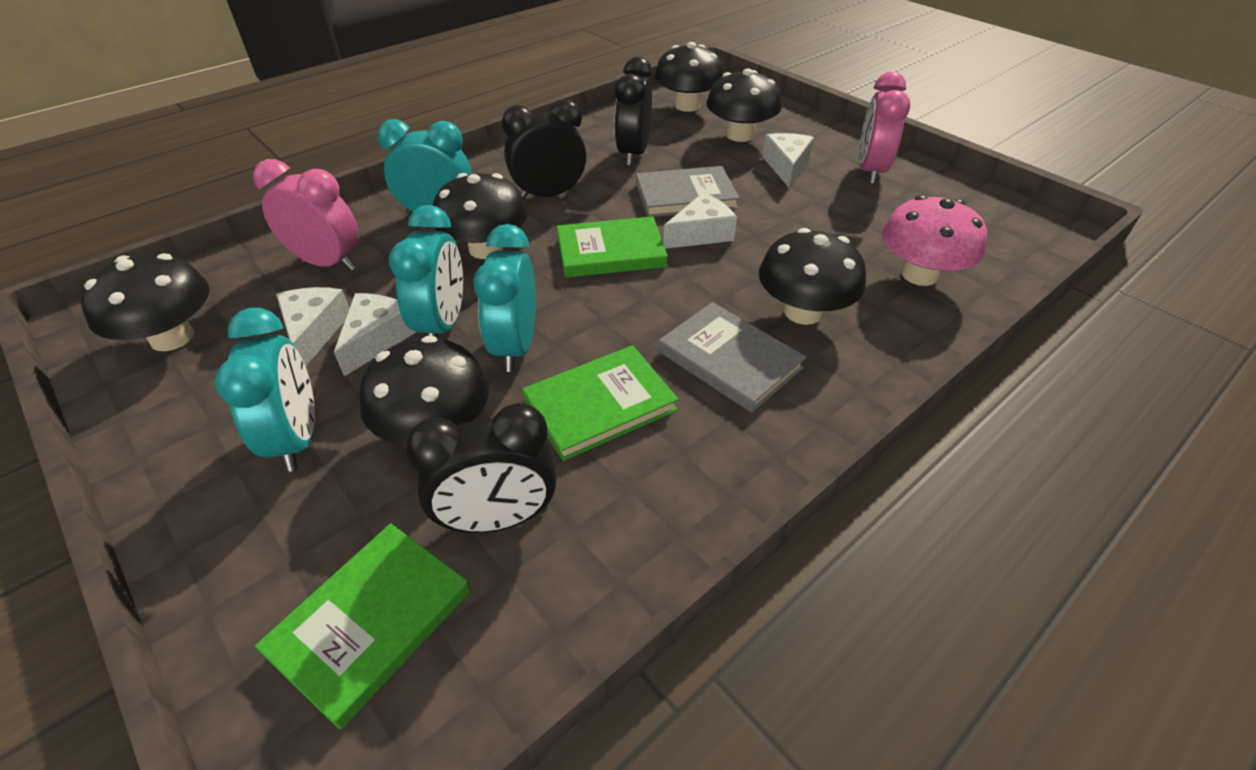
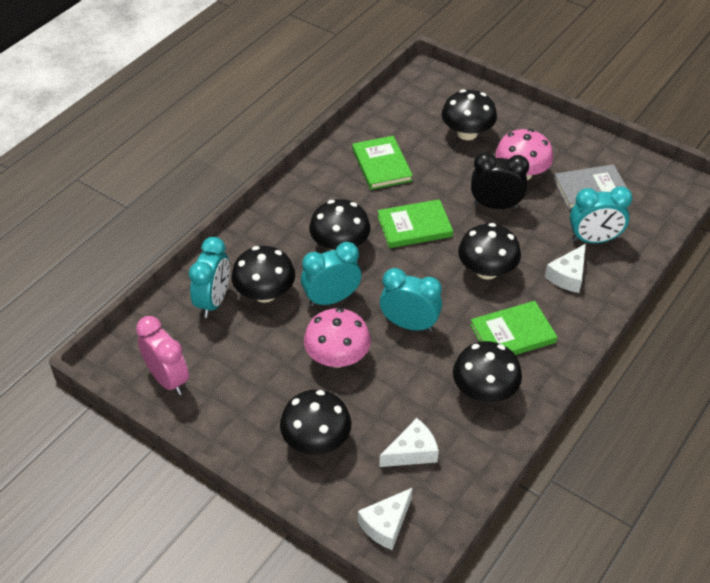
black clock: [405,403,556,533] [502,99,586,200] [614,57,653,166] = 3 -> [471,152,529,209] = 1
grey book: [636,166,740,217] [658,302,806,413] = 2 -> [554,164,627,210] = 1
pink clock: [253,159,358,271] [859,72,910,184] = 2 -> [136,316,189,395] = 1
pink mushroom: [882,195,987,286] = 1 -> [304,308,371,367] [496,129,553,180] = 2
white cheese: [276,287,349,366] [334,293,416,376] [663,192,737,249] [762,133,814,187] = 4 -> [358,487,413,550] [379,418,439,467] [545,244,586,293] = 3

